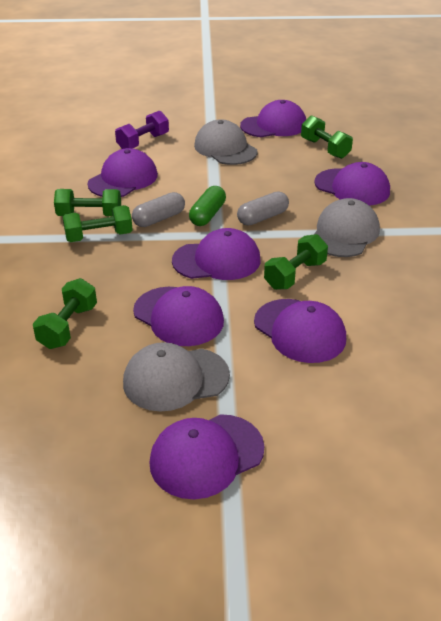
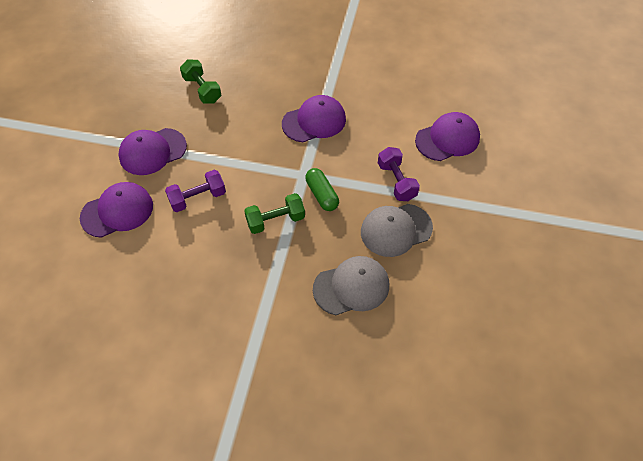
green dumbbell: [33,278,97,349] [54,189,121,216] [62,205,133,242] [264,234,328,290] [301,115,353,159] = 5 -> [180,59,221,104] [244,193,305,234] = 2
grey cap: [123,342,230,412] [194,119,257,165] [314,198,380,257] = 3 -> [313,256,389,315] [361,204,433,257] = 2
grey capsule: [132,192,185,227] [237,192,289,225] = 2 -> none = 0
purple cap: [88,148,158,197] [133,286,224,346] [149,414,264,499] [172,228,261,280] [240,100,306,137] [254,299,346,363] [314,162,390,206] = 7 -> [80,182,153,238] [119,128,187,175] [282,95,346,142] [415,112,480,161] = 4
purple dumbbell: [115,111,169,149] = 1 -> [165,170,226,212] [378,147,420,201] = 2

